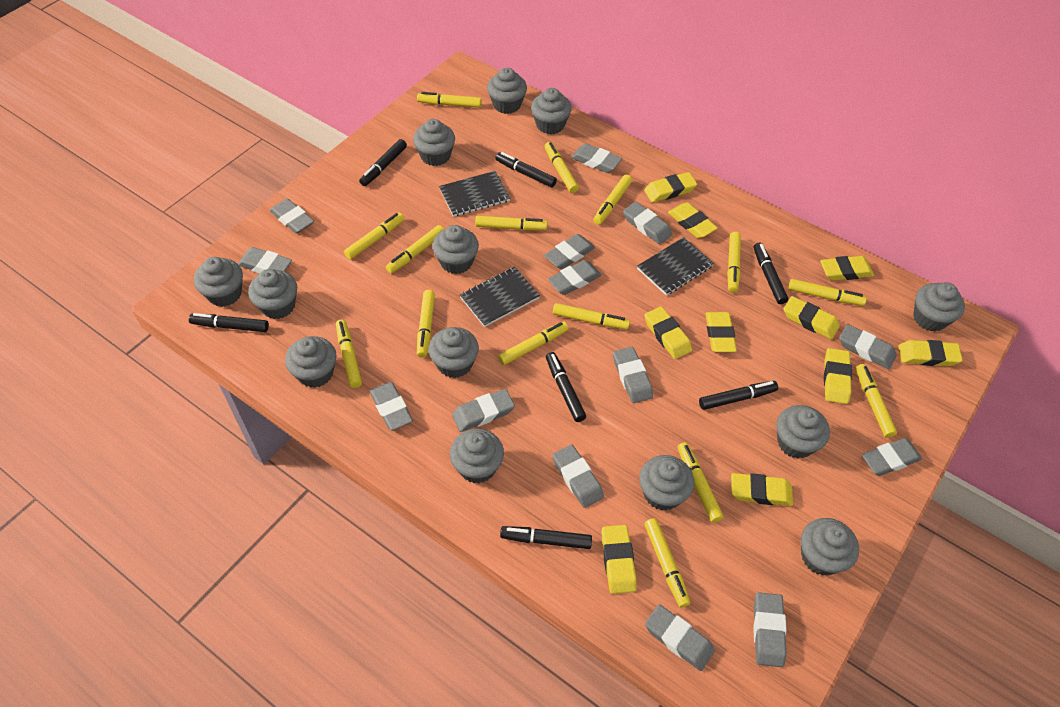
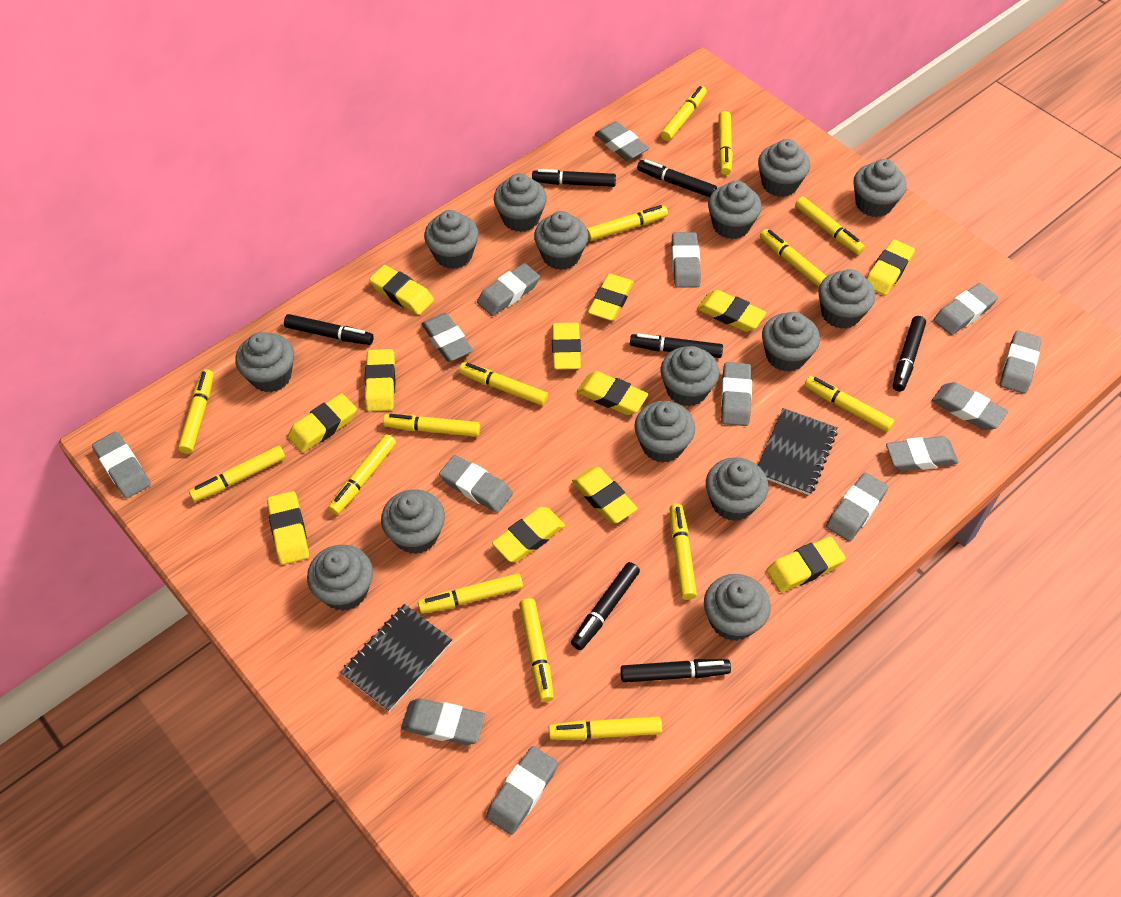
black notebook: [439,171,510,217] [460,267,540,327] [637,237,714,296] = 3 -> [340,604,452,712] [758,408,838,495] = 2
grey cupcake: [194,257,243,307] [248,269,297,319] [285,336,337,388] [413,119,455,166] [428,327,479,378] [432,225,479,274] [450,429,504,483] [487,68,527,114] [531,88,572,134] [639,455,694,510] [776,405,830,459] [801,518,859,576] [913,282,965,332] = 13 -> [235,332,294,392] [307,545,373,611] [381,489,445,554] [424,210,479,269] [494,173,547,232] [534,211,589,270] [634,401,695,463] [660,346,719,407] [704,574,771,641] [706,457,768,521] [708,181,762,239] [758,139,810,197] [762,312,820,372] [818,269,875,329] [854,159,907,217] = 15
yellow eraser: [602,525,637,594] [644,172,697,202] [645,306,692,359] [668,202,718,238] [705,312,737,352] [731,473,793,506] [783,296,840,340] [820,256,874,281] [824,348,852,404] [898,340,963,366] = 10 -> [267,491,309,565] [288,393,357,453] [365,349,396,412] [369,265,434,315] [492,507,565,562] [552,323,581,370] [572,467,638,523] [577,371,648,415] [588,273,634,321] [697,290,766,332] [766,536,846,593] [866,239,915,296] = 12

